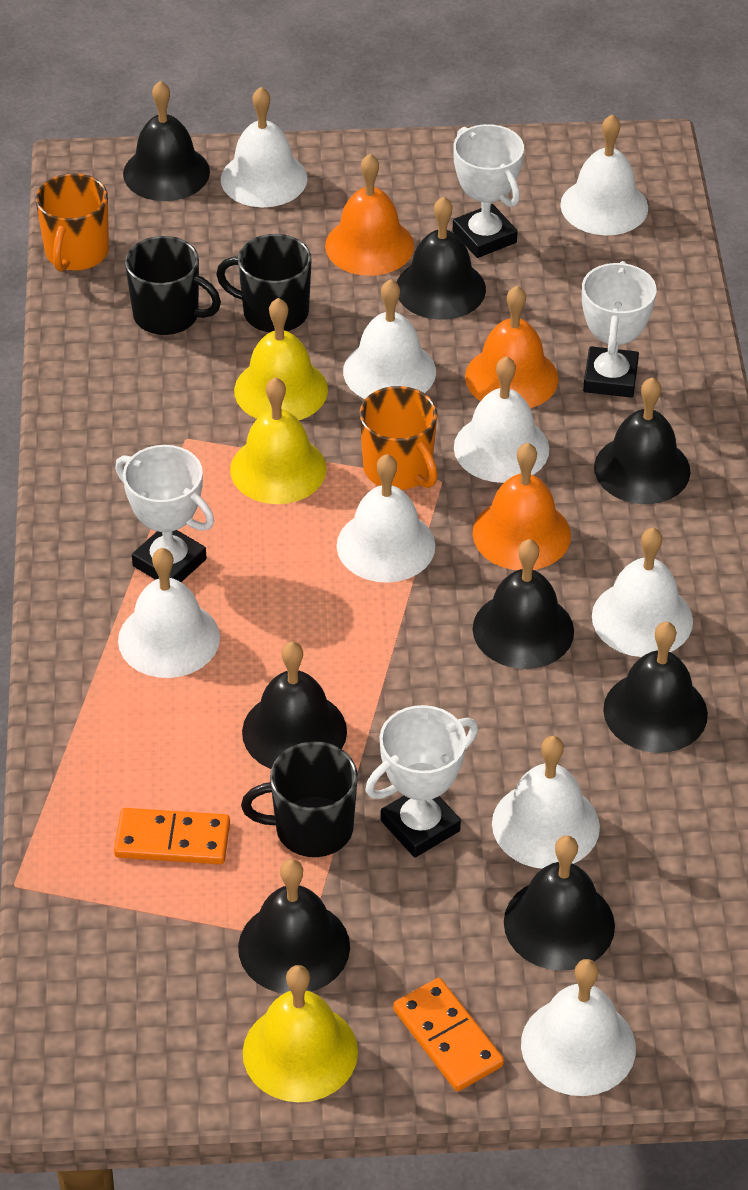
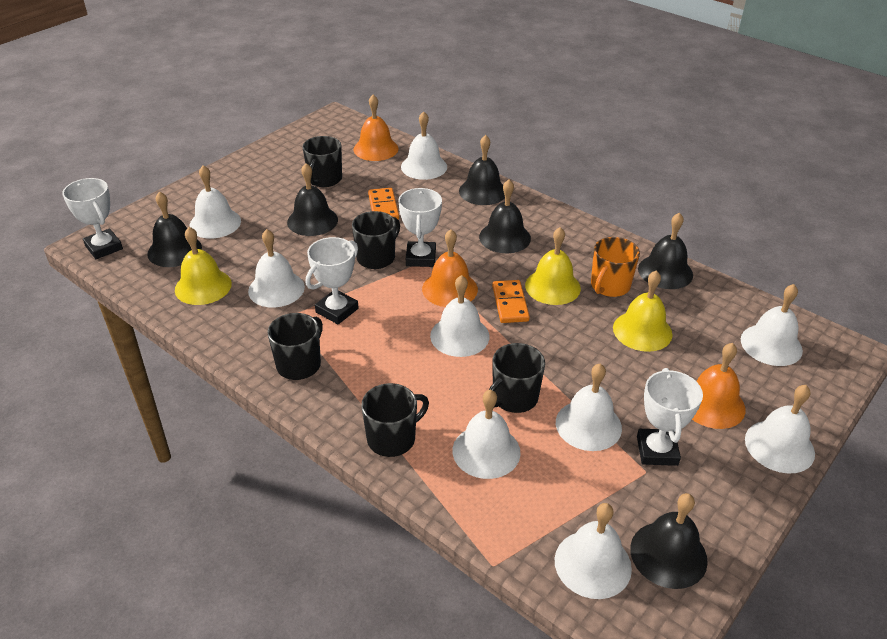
black bell: [123,81,210,201] [238,859,350,993] [242,641,347,769] [397,196,486,320] [473,539,574,669] [504,835,615,971] [594,377,691,504] [603,622,708,753] = 8 -> [147,191,202,267] [287,163,338,236] [459,135,505,205] [479,180,531,253] [630,493,708,589] [638,212,693,289] = 6
black mug: [125,236,221,335] [216,234,312,332] [241,741,358,857] = 3 -> [268,313,323,380] [302,136,342,187] [352,211,400,269] [361,383,429,457] [489,343,545,413] = 5
orange mug: [36,173,109,272] [359,386,438,490] = 2 -> [591,237,640,297] = 1

